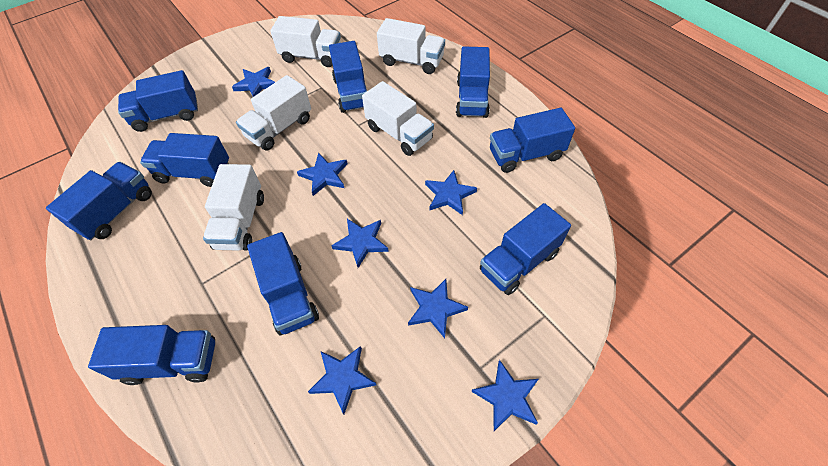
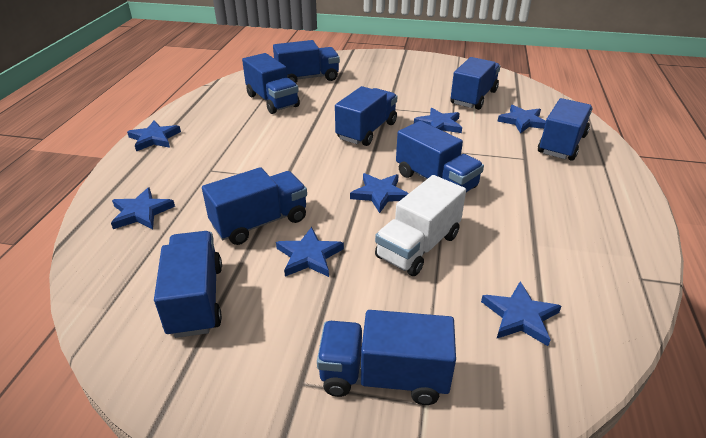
white truck: [203,164,264,251] [236,75,311,151] [270,16,341,67] [362,81,434,156] [377,18,445,74] = 5 -> [375,175,466,276] = 1

